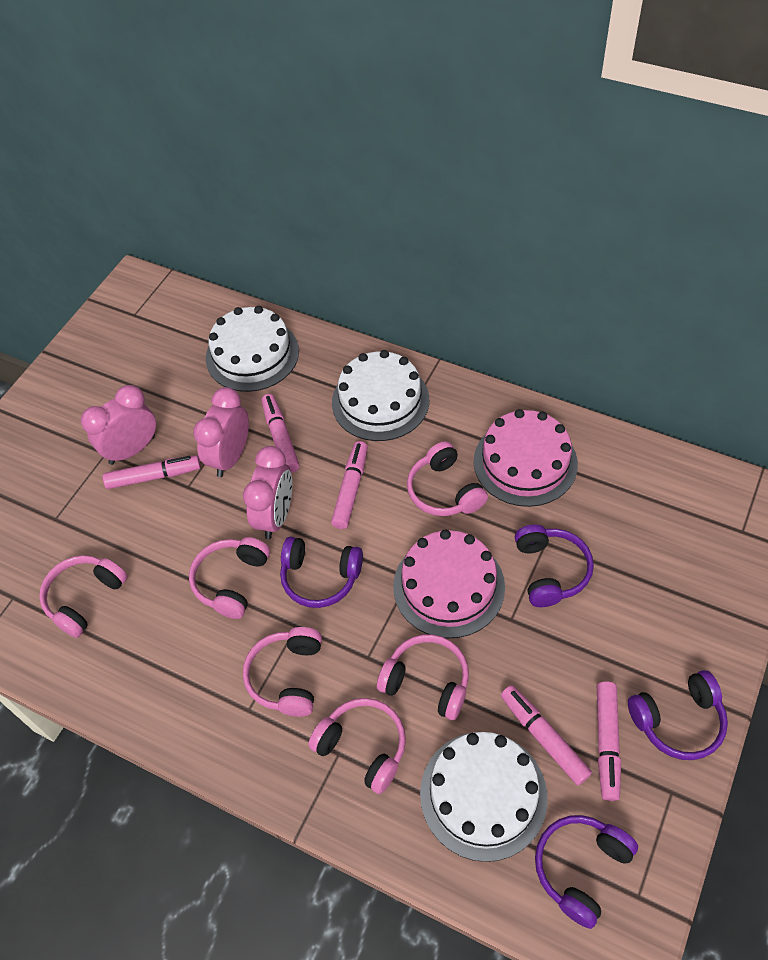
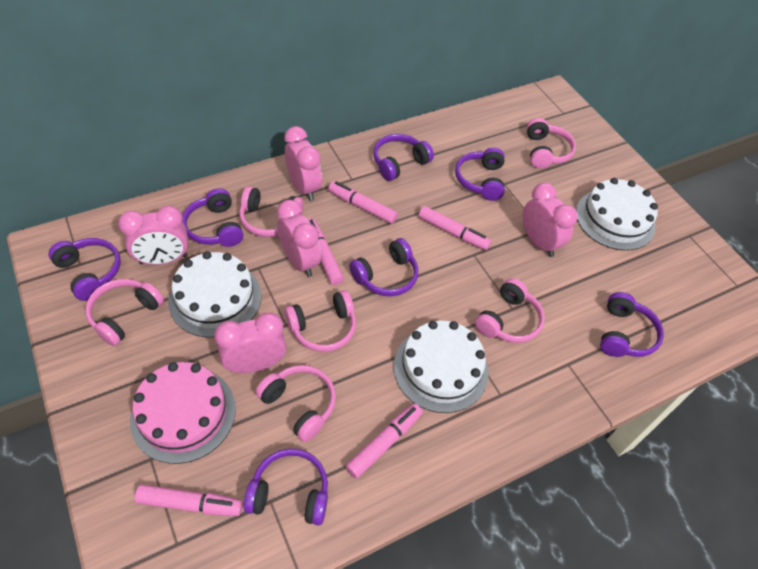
pink cake: [393,530,505,638] [474,409,578,507] = 2 -> [130,362,236,464] = 1
pink clock: [81,385,156,465] [193,387,249,477] [243,446,292,539] = 3 -> [118,206,188,265] [214,312,286,373] [277,200,321,277] [284,126,322,201] [522,183,578,257] = 5
purple headphones: [280,536,363,608] [515,524,594,607] [535,815,638,929] [628,670,728,760] = 4 -> [49,238,121,301] [182,188,243,247] [244,448,328,526] [349,238,418,296] [373,134,434,181] [455,147,505,201] [600,292,664,357] = 7

